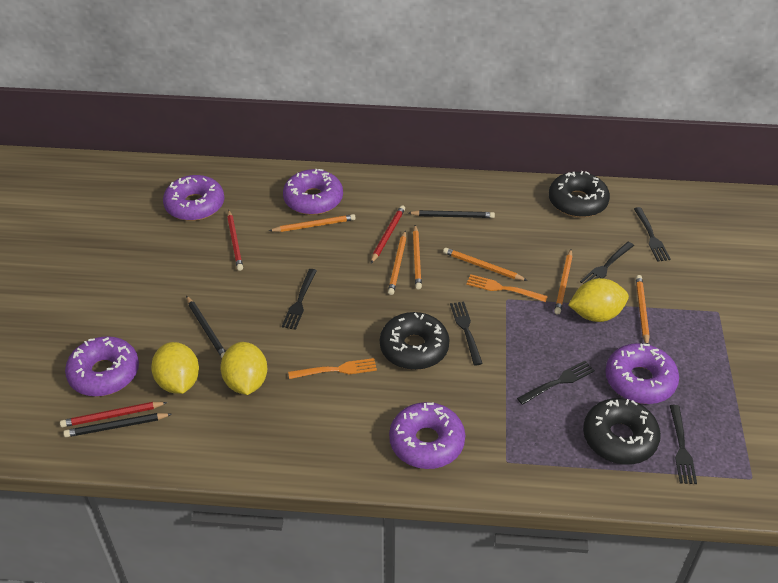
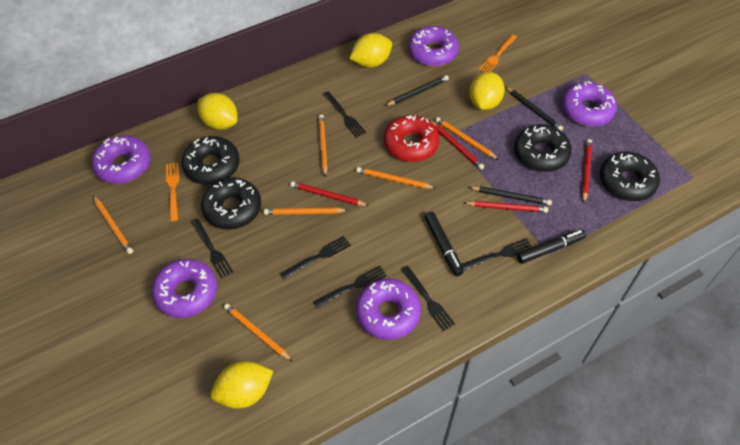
black donut: [380,312,450,370] [549,171,610,218] [583,398,661,464] = 3 -> [182,136,240,185] [201,177,261,230] [514,124,572,172] [600,151,660,201] = 4
black marker: none = 0 -> [425,212,464,276] [517,229,586,264] = 2
red donut: none = 0 -> [384,115,439,162] = 1
red pencil: [60,402,168,427] [227,210,243,271] [371,205,405,263] = 3 -> [290,181,369,206] [429,120,484,170] [464,201,548,213] [582,139,592,203] = 4
yellow lemon: [151,342,199,394] [220,342,267,395] [568,278,629,322] = 3 -> [198,93,237,130] [211,361,273,409] [349,33,392,67] [469,72,505,110] = 4

